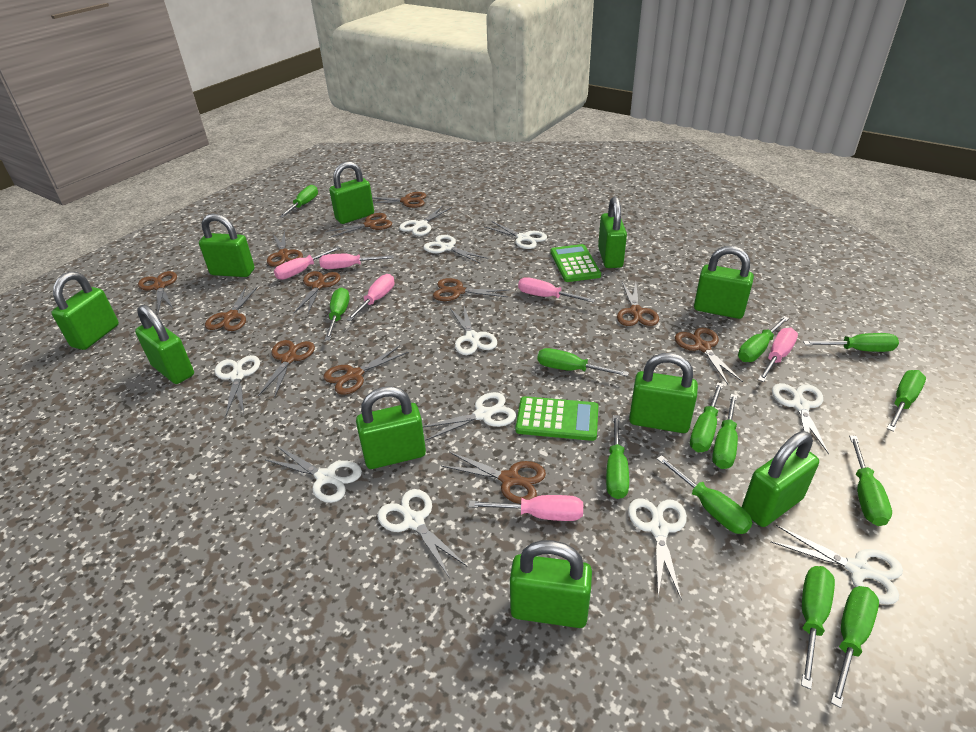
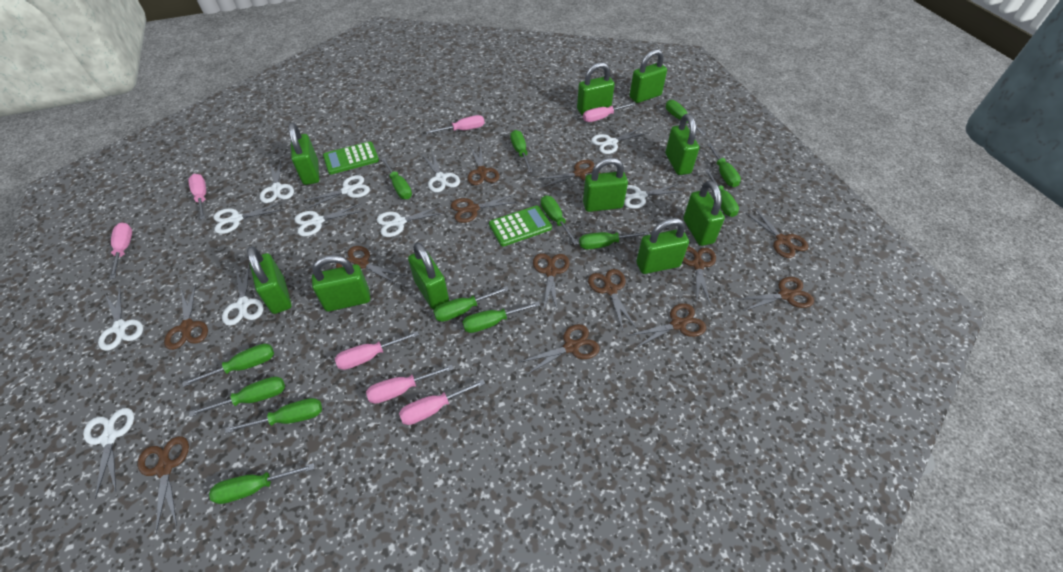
brown scissors: [138,271,177,313] [205,286,259,331] [258,340,315,398] [267,231,303,266] [294,271,341,315] [324,345,409,395] [326,213,392,238] [372,192,426,208] [433,278,509,301] [441,452,546,504] [617,282,659,326] [675,328,743,384] = 12 -> [138,436,189,534] [164,284,208,350] [336,246,406,285] [451,195,517,223] [467,145,500,185] [520,324,600,375] [533,253,570,313] [540,160,600,187] [588,269,637,330] [628,303,706,347] [683,246,716,305] [739,277,814,311] [746,208,808,258] = 13
pink screwdriver: [274,246,341,280] [319,254,393,269] [346,274,395,321] [469,495,583,521] [518,277,595,303] [758,328,798,382] = 6 -> [110,223,132,279] [188,174,206,220] [335,331,419,370] [366,364,453,404] [399,379,485,425] [426,115,485,134] [583,102,636,122] = 7

